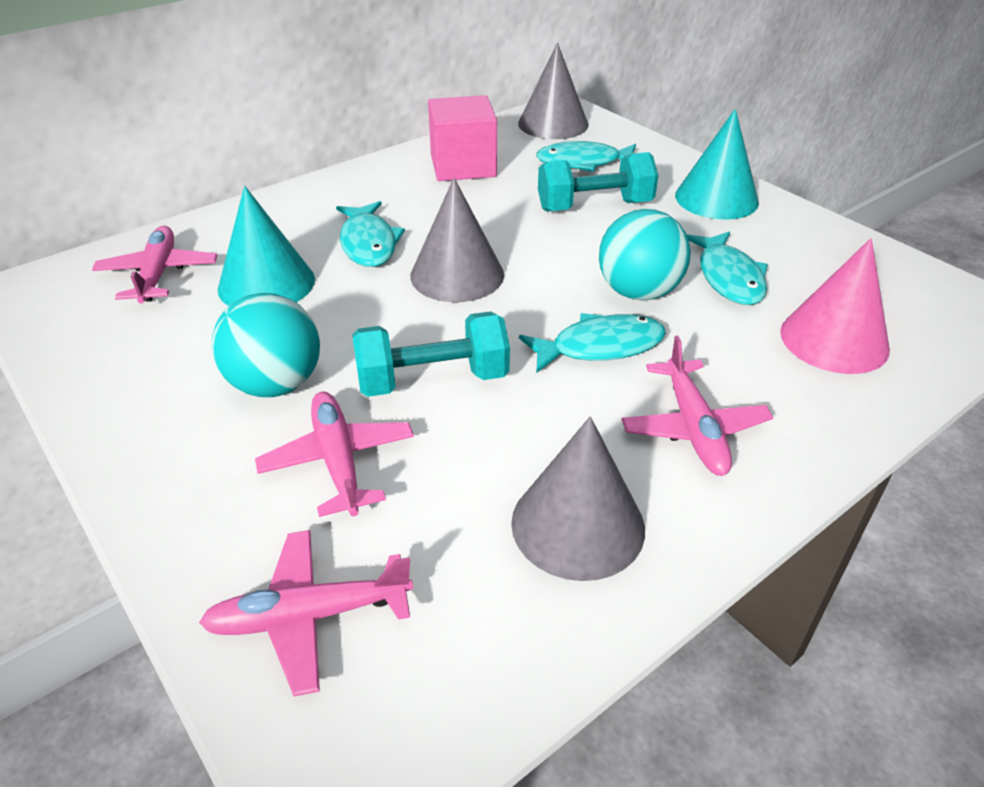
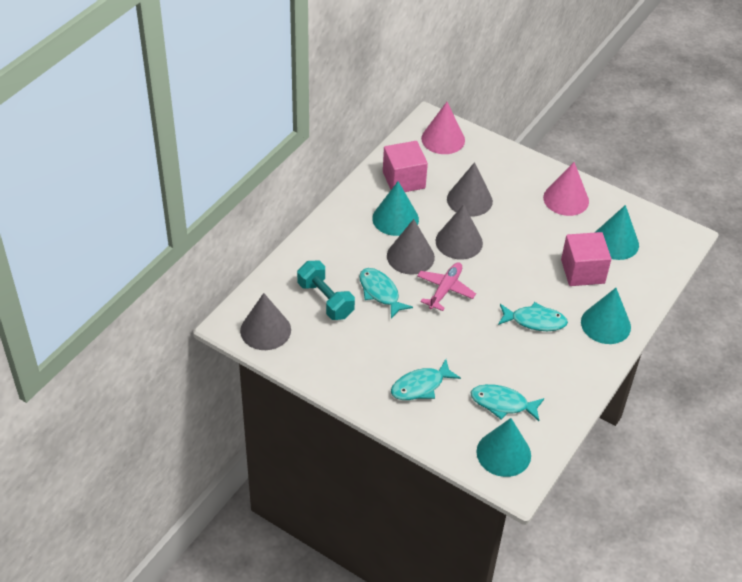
grey cone: [410,178,504,302] [511,416,645,581] [518,43,588,139] = 3 -> [240,293,291,350] [387,219,435,275] [436,204,483,259] [447,162,493,217] = 4
pink cone: [780,238,890,374] = 1 -> [421,102,465,154] [543,162,589,216] = 2
pink cube: [428,95,497,181] = 1 -> [383,141,428,192] [561,232,611,286] = 2
pink plane: [92,226,217,304] [199,530,413,696] [255,391,414,517] [621,336,773,476] = 4 -> [417,263,476,311] = 1
turquoise ball: [212,293,320,397] [599,209,691,301] = 2 -> none = 0
turquoise cone: [218,186,315,306] [675,109,759,220] = 2 -> [372,181,419,236] [476,418,531,477] [581,288,631,344] [595,205,639,260] = 4
turquoise dumbbell: [352,311,510,397] [538,152,659,212] = 2 -> [297,261,355,320] = 1

